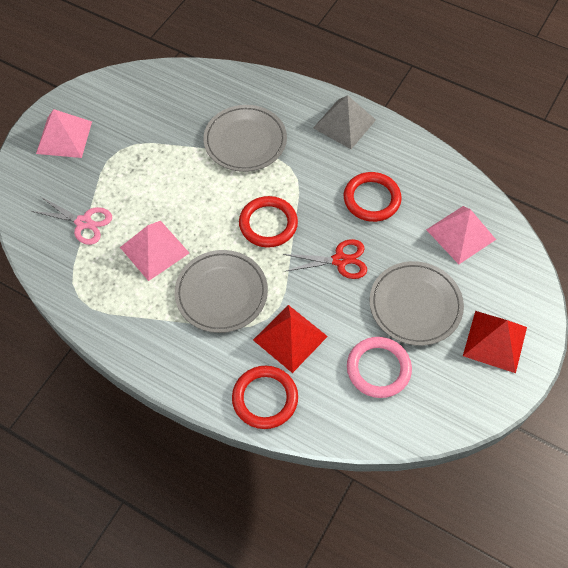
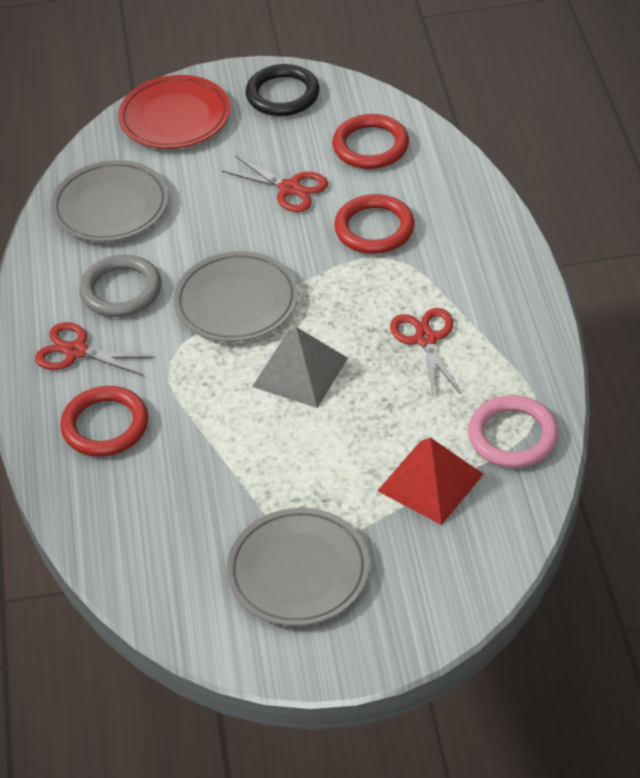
black ring: none = 0 -> [246,64,319,116] = 1
grey ring: none = 0 -> [79,255,161,317] = 1
pink pyramid: [36,109,92,158] [120,221,189,281] [426,206,496,264] = 3 -> none = 0
pink scissors: [31,196,112,245] = 1 -> none = 0
red plate: none = 0 -> [118,75,230,149] = 1
red pyramid: [253,305,328,373] [463,311,527,373] = 2 -> [378,437,483,525] = 1
red scissors: [283,239,367,279] = 1 -> [35,322,155,376] [222,156,328,212] [390,308,460,396] = 3

